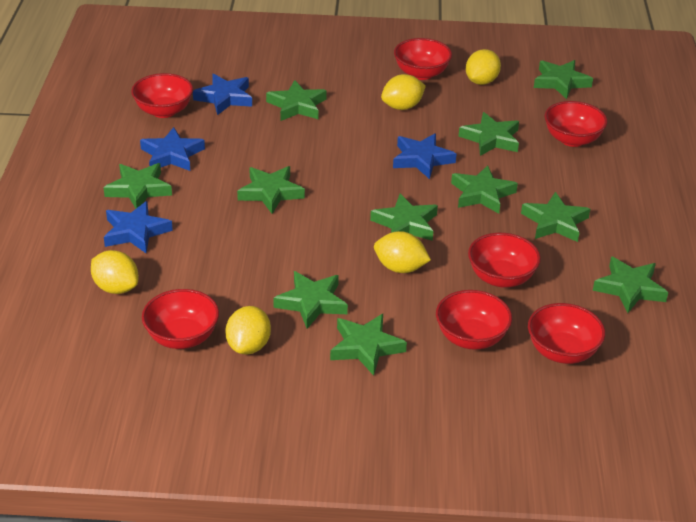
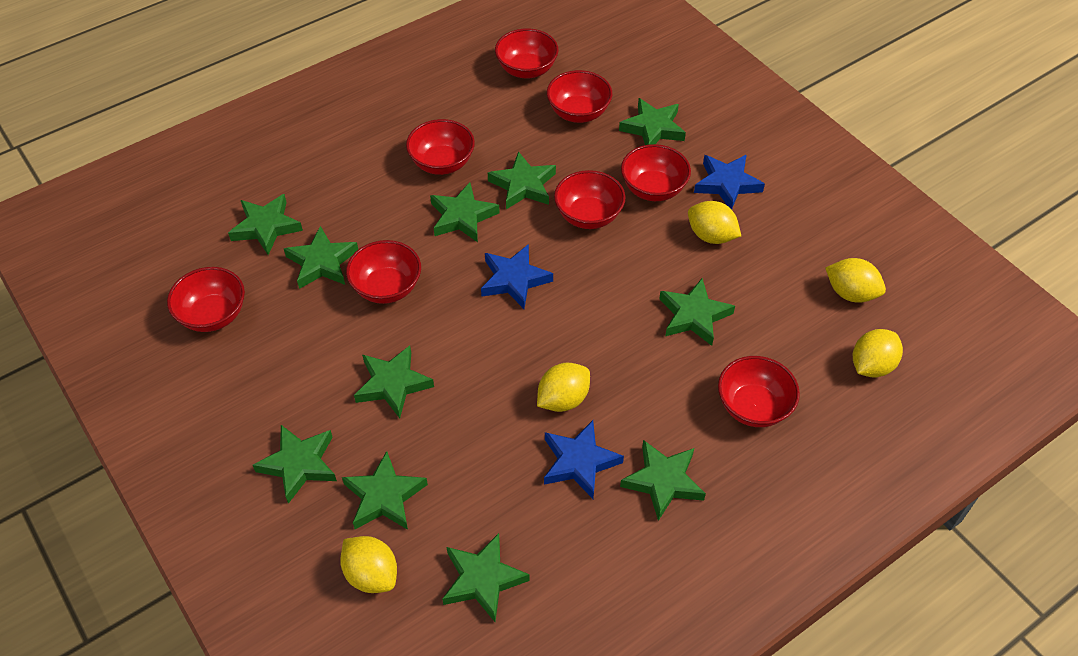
blue star: [104,201,173,253] [140,127,205,171] [193,74,252,115] [393,133,457,179] = 4 -> [481,244,553,309] [544,420,624,499] [694,155,765,210] = 3
red bowl: [131,73,193,118] [142,289,219,349] [394,38,452,80] [436,290,512,350] [468,233,541,287] [528,303,605,364] [544,101,607,147] = 7 -> [167,267,245,332] [346,240,421,304] [406,119,475,175] [495,28,559,78] [547,70,612,123] [554,170,625,229] [621,144,691,201] [718,356,800,427] = 8

